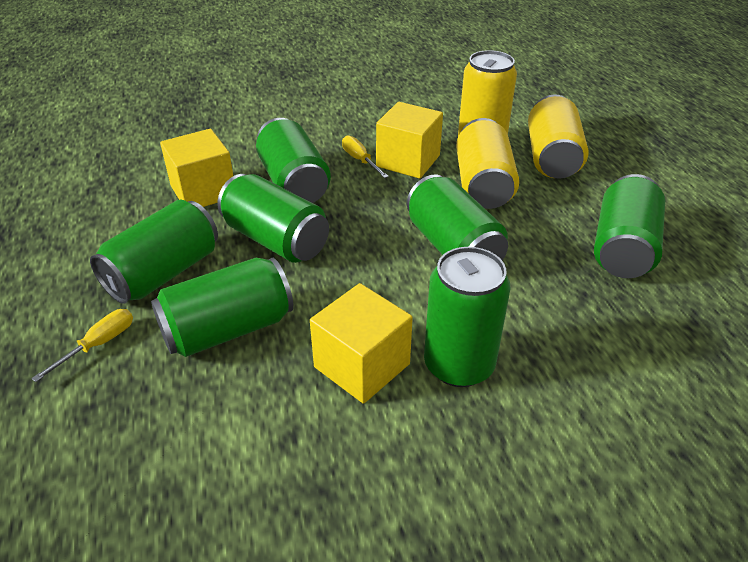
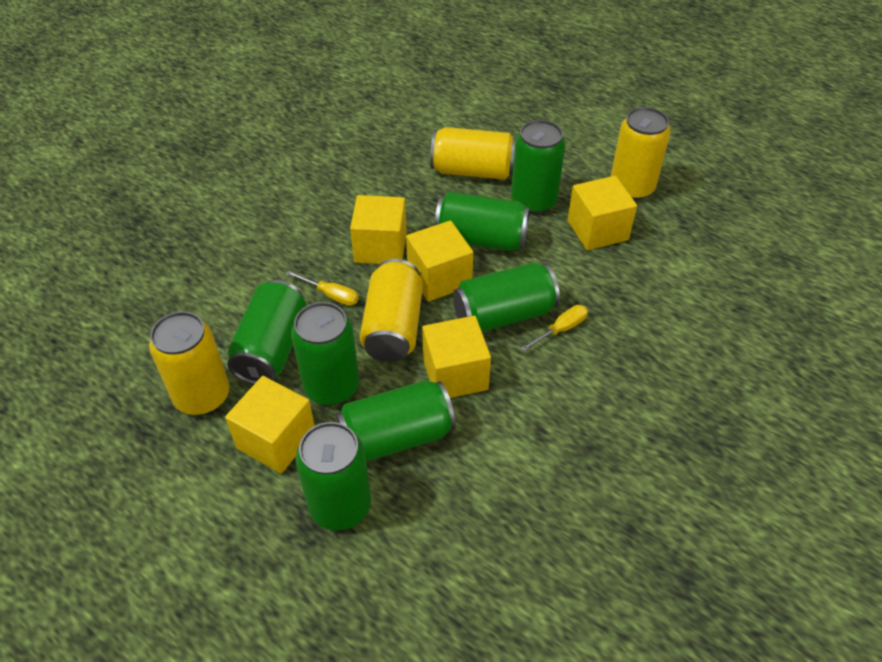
yellow can: [456,118,519,209] [458,50,517,136] [528,94,588,178] = 3 -> [149,311,229,415] [360,259,423,362] [430,127,516,180] [610,107,670,200] = 4
yellow cube: [160,129,233,207] [310,283,413,404] [376,102,443,179] = 3 -> [225,376,315,473] [350,195,407,264] [406,220,473,302] [422,316,491,398] [567,176,637,250] = 5

